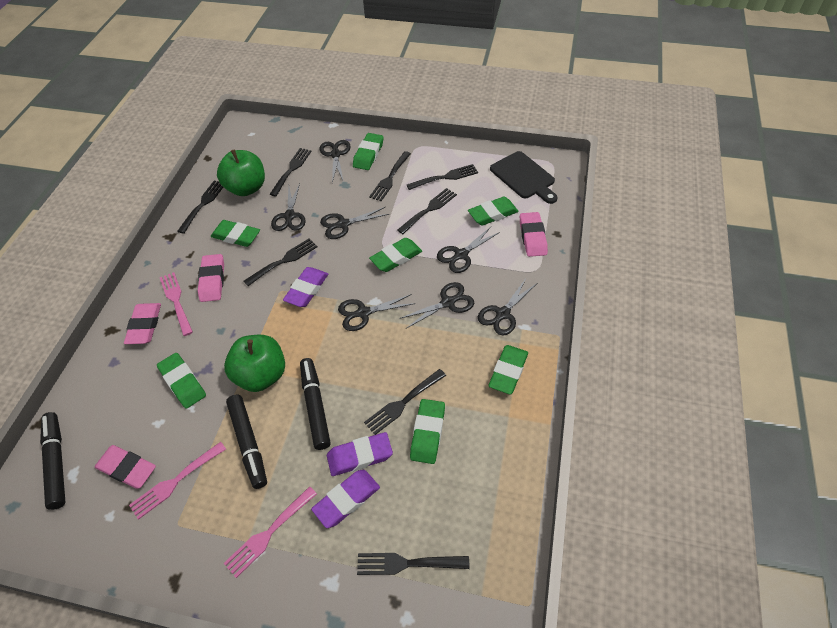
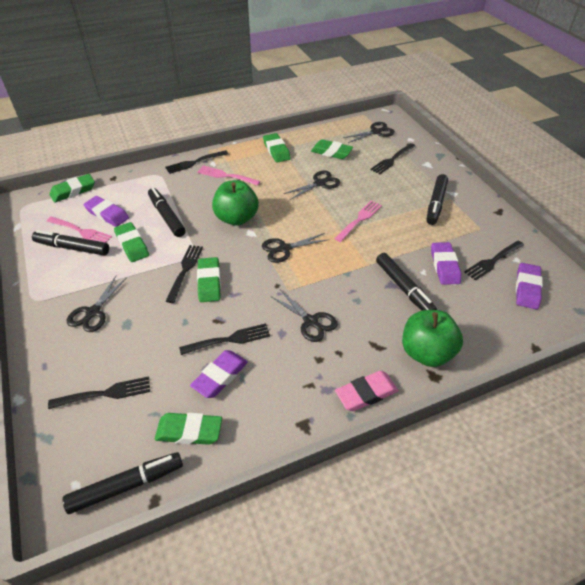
black cutting board: [490,151,558,204] = 1 -> none = 0
black fork: [177,181,223,234] [244,239,317,286] [270,148,312,196] [357,553,469,575] [364,369,446,435] [369,151,411,201] [397,188,457,234] [407,164,478,190] = 8 -> [48,376,150,409] [165,150,228,174] [166,245,203,303] [179,323,270,355] [370,143,415,174] [464,241,524,281] = 6
black marker: [40,412,65,510] [226,395,267,489] [300,358,331,450] = 3 -> [32,230,109,256] [62,452,183,514] [148,187,186,237] [376,253,437,311] [427,174,448,225] = 5
black scissors: [271,183,306,231] [319,140,351,183] [320,207,389,239] [338,294,415,331] [399,282,474,328] [437,227,500,273] [478,279,537,335] = 7 -> [67,275,127,332] [262,233,329,263] [270,289,338,342] [284,170,341,200] [343,122,395,143] = 5
green eraser: [157,353,206,409] [211,220,260,247] [353,133,384,170] [369,238,422,272] [410,399,445,464] [468,197,519,225] [489,345,528,395] = 7 -> [49,174,95,203] [114,222,149,262] [155,413,222,445] [197,257,221,302] [263,133,291,163] [311,139,353,159] = 6
pink eraser: [95,445,156,489] [124,303,161,344] [198,254,224,302] [520,212,548,257] = 4 -> [335,371,399,411] = 1
purple eraser: [283,267,328,307] [311,470,380,528] [327,432,393,476] = 3 -> [84,196,129,227] [190,350,248,398] [431,242,461,285] [516,263,543,309] = 4

